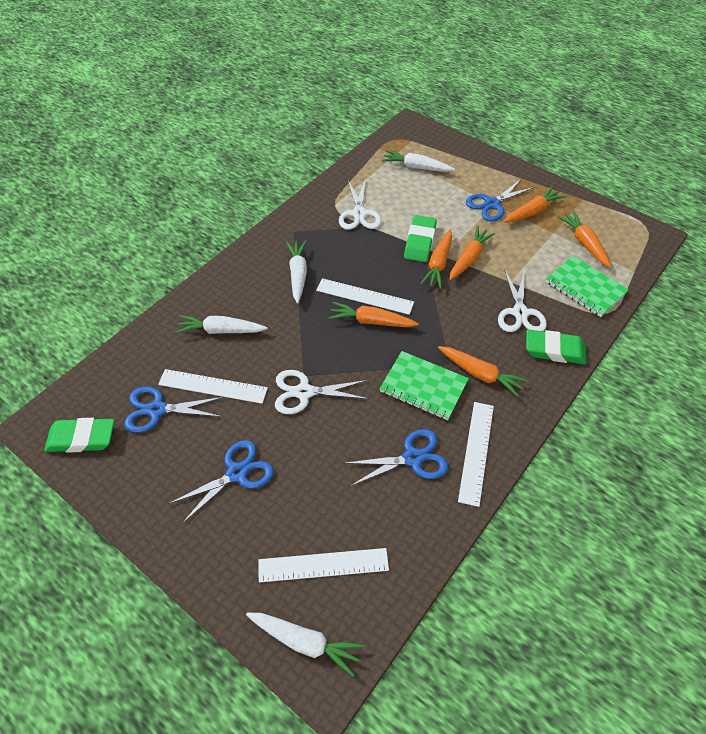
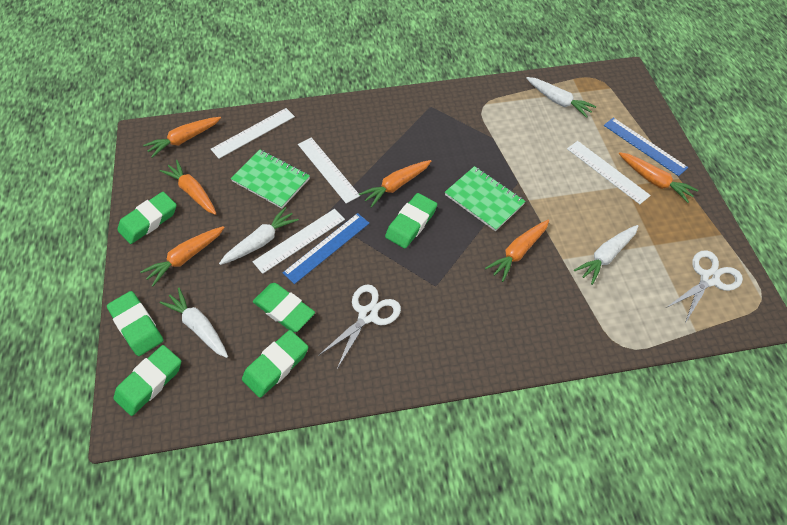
blue ruler: none = 0 -> [283,213,370,284] [604,118,688,176] = 2
blue scissors: [124,386,224,433] [168,440,274,524] [346,429,449,486] [466,178,535,221] = 4 -> none = 0
green eraser: [44,418,115,453] [404,215,437,262] [526,329,587,364] = 3 -> [107,291,163,356] [114,345,181,416] [117,192,177,244] [242,330,308,398] [253,283,315,332] [385,193,437,248] = 6
white scissors: [275,370,369,414] [339,179,381,230] [498,269,547,332] = 3 -> [318,285,401,369] [666,250,743,323] = 2

